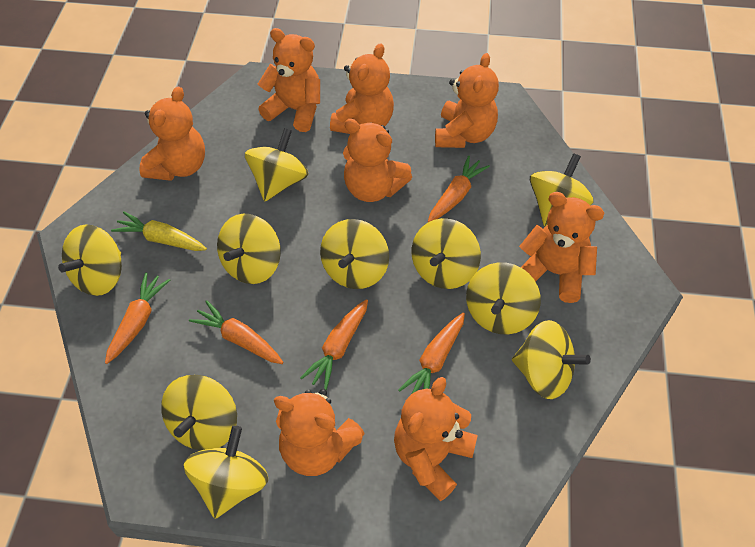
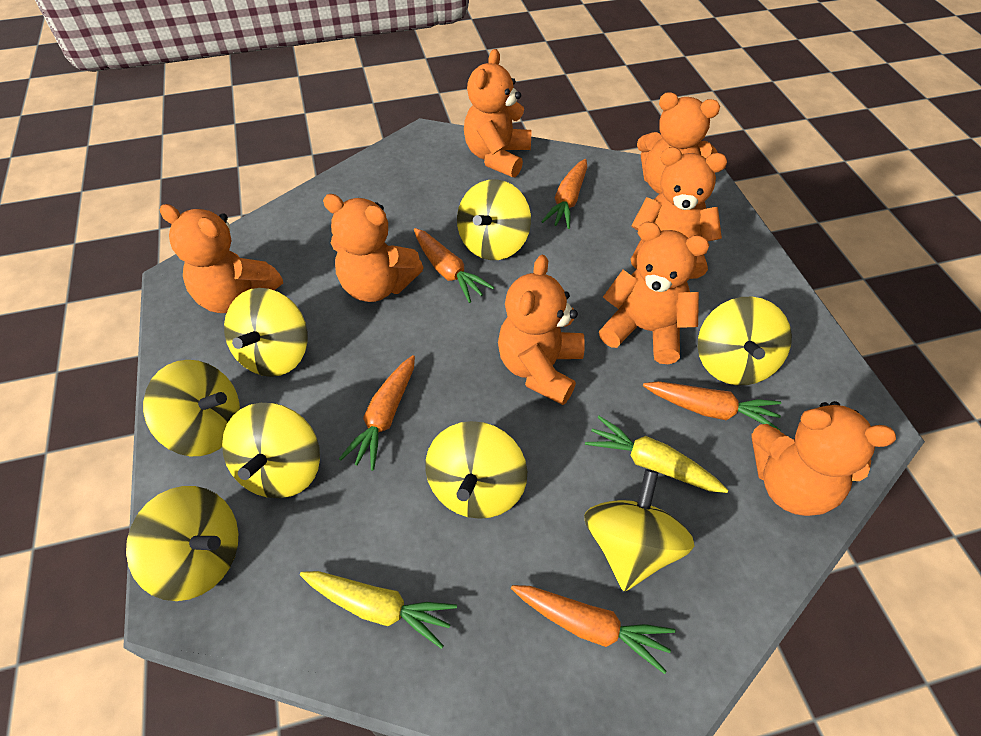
yellow carrot: [111,212,207,251] = 1 -> [300,571,457,649] [585,416,728,493] = 2
yellow spinning top: [58,224,122,296] [161,375,237,450] [184,425,268,519] [217,214,281,284] [245,128,309,201] [320,219,389,289] [412,218,481,289] [466,263,541,334] [512,320,591,399] [530,153,594,226] = 10 -> [126,486,238,601] [143,360,240,456] [222,403,320,498] [224,288,308,377] [425,421,527,519] [457,179,531,260] [584,469,694,591] [698,297,792,385] = 8

